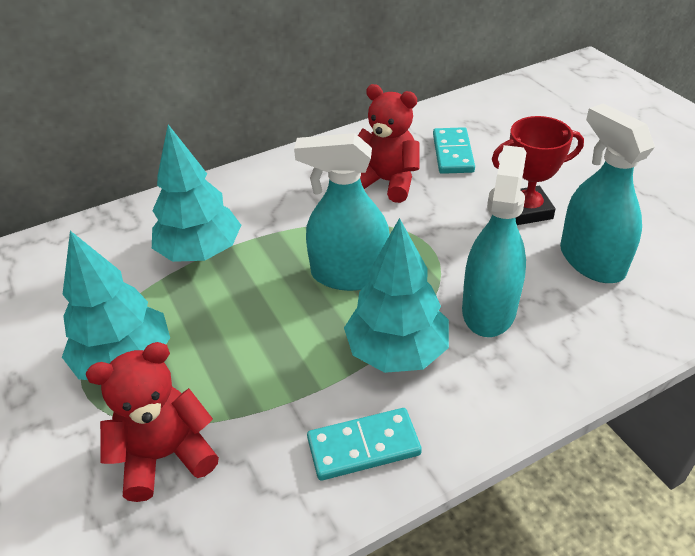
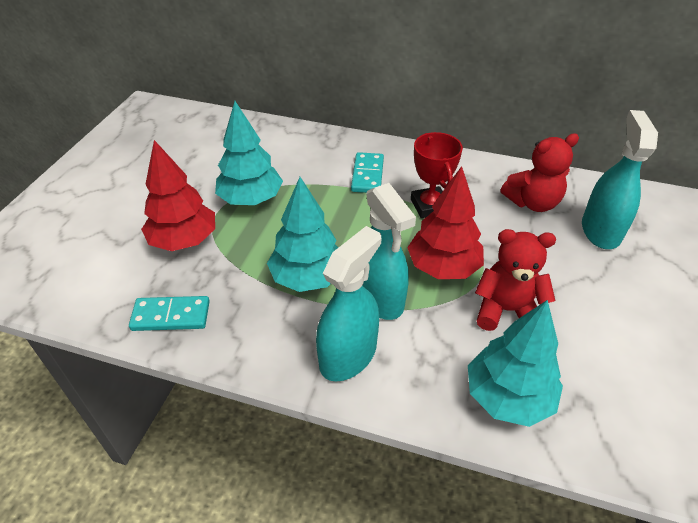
red tree: none = 0 -> [141,140,215,251] [407,166,484,279] = 2

